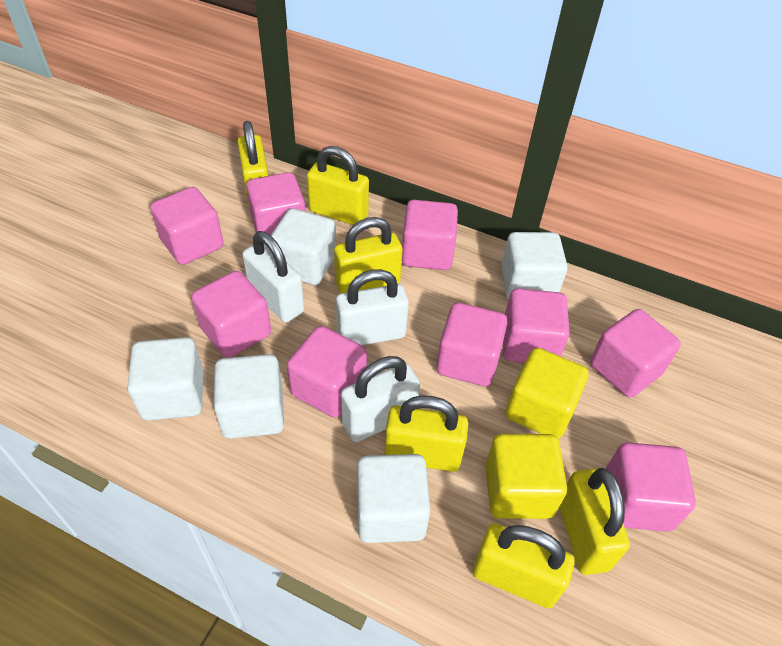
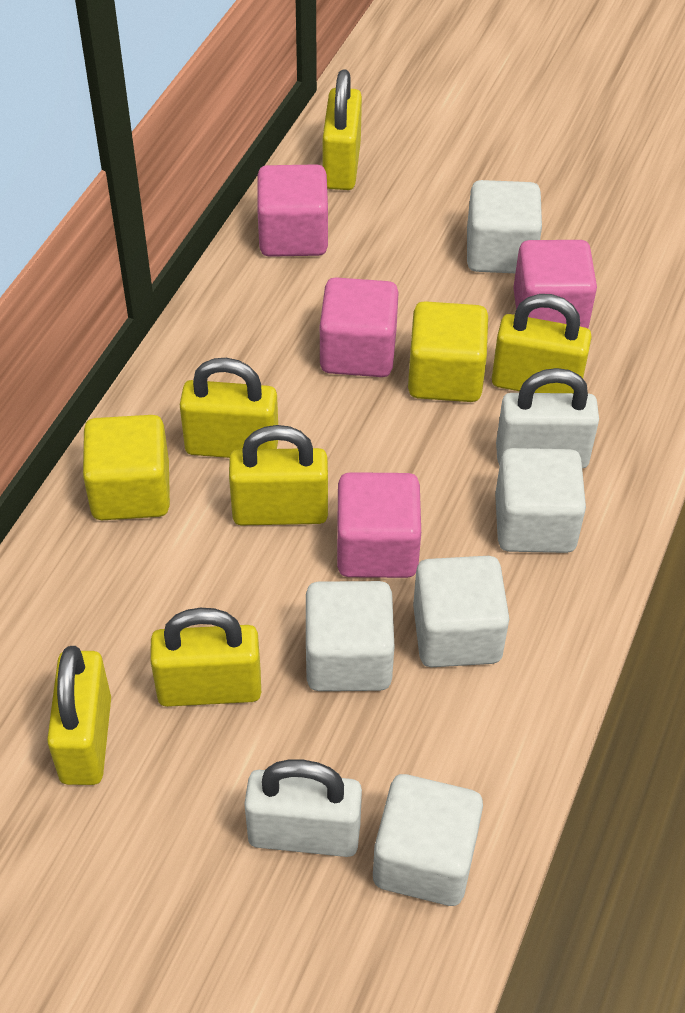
pink cube: [150,187,224,265] [191,271,271,358] [246,172,306,235] [287,326,367,418] [402,200,458,270] [436,303,508,386] [503,288,570,363] [590,309,681,398] [605,442,696,532] = 9 -> [257,164,328,257] [320,277,399,377] [337,472,421,578] [513,240,597,328] = 4
white padlock: [242,231,304,323] [336,269,409,345] [341,356,420,442] = 3 -> [244,759,362,857] [496,368,599,468] = 2

